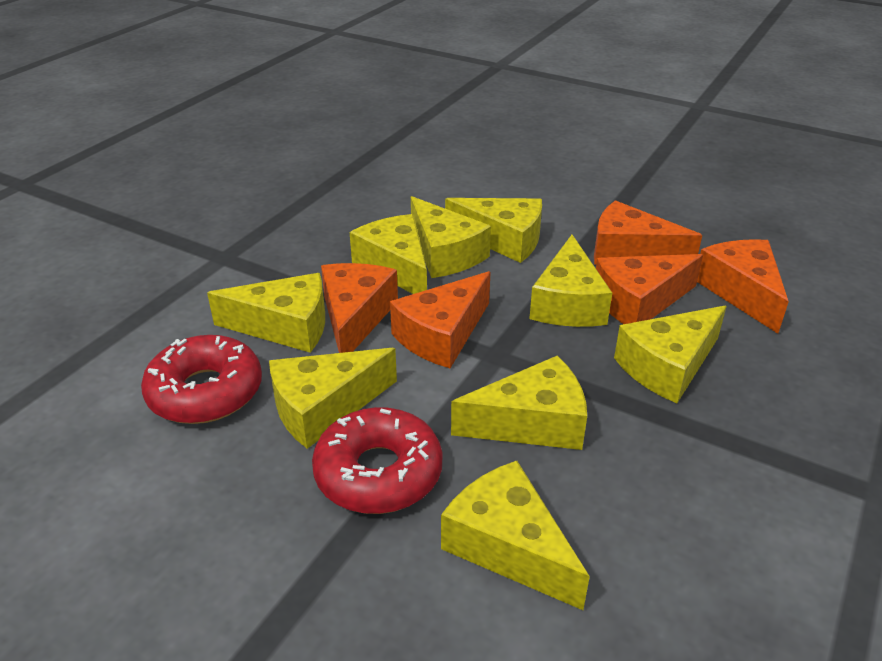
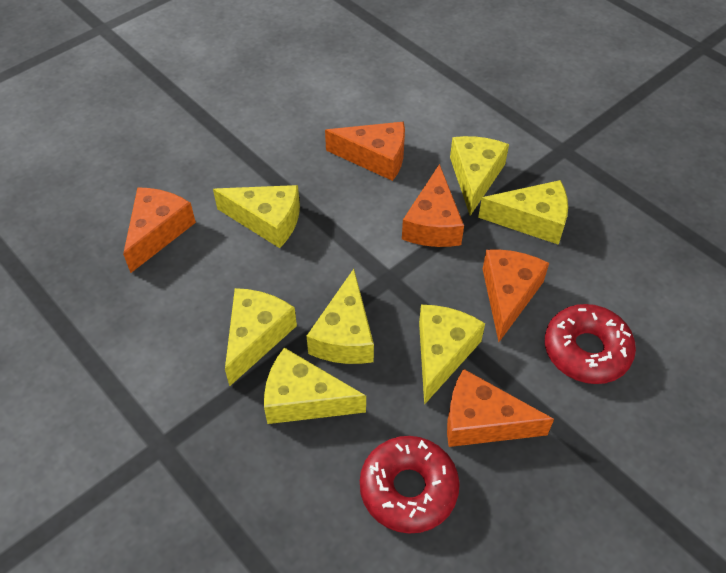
yellow cheese: [207,273,325,353] [269,348,397,449] [350,214,427,294] [411,196,491,278] [441,461,590,610] [445,198,542,263] [451,356,587,450] [529,235,612,327] [614,306,727,403] = 9 -> [213,185,300,248] [225,288,297,387] [264,348,366,424] [307,269,374,364] [419,305,485,405] [450,136,509,216] [478,180,568,245] = 7

